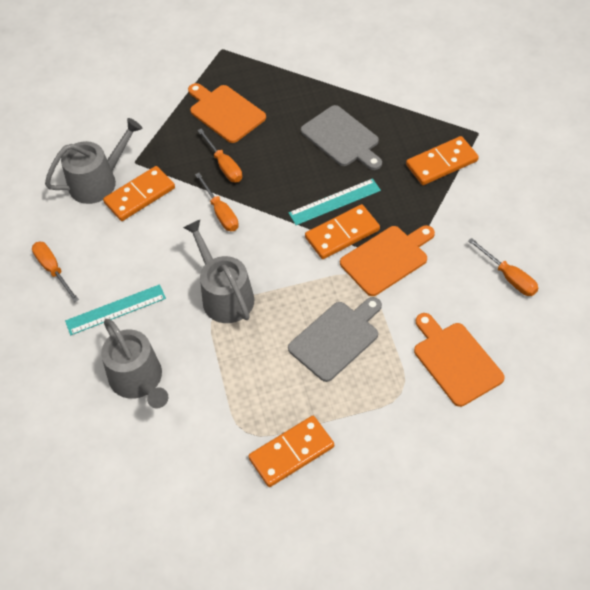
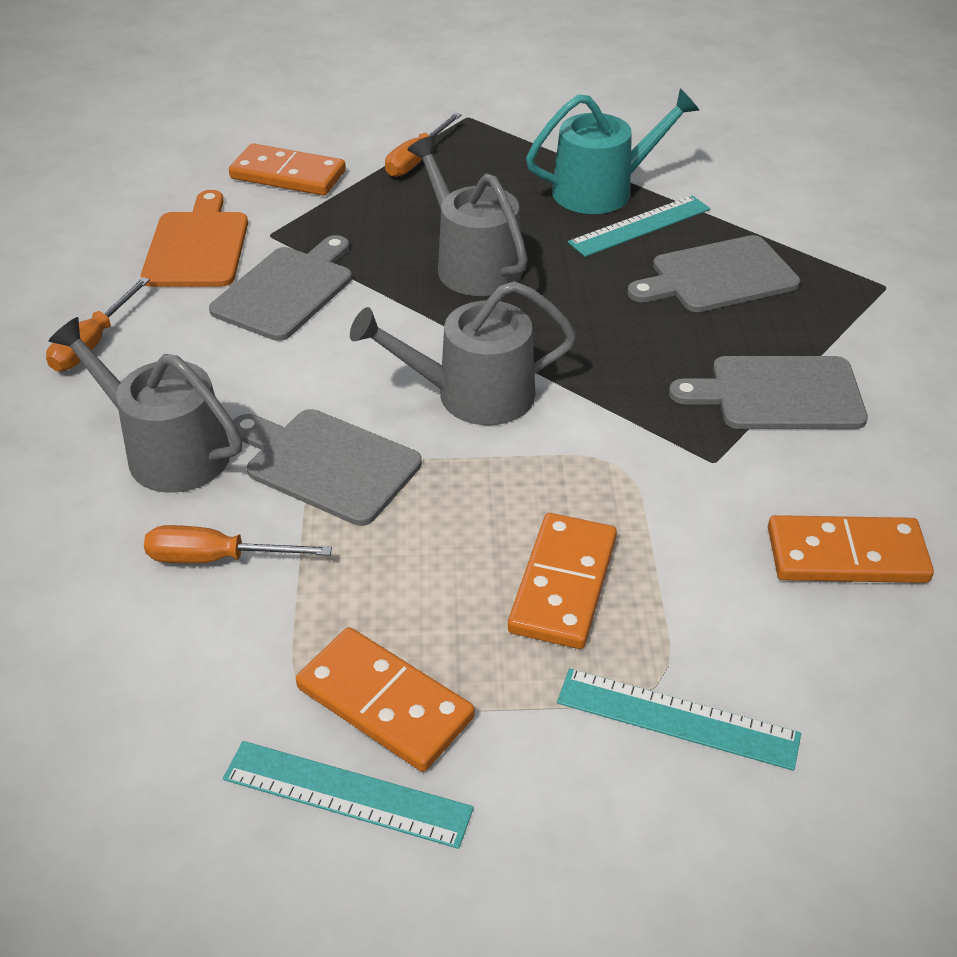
grey cutting board: [288,297,382,382] [301,105,382,170] = 2 -> [209,235,352,341] [233,409,422,526] [627,235,800,312] [669,356,868,429] = 4
orange cutting board: [188,83,266,143] [340,225,435,296] [414,313,505,407] = 3 -> [141,190,248,287] = 1
orange screwdriver: [32,242,79,302] [195,173,239,231] [197,129,242,182] [468,238,538,296] = 4 -> [46,277,150,371] [144,525,332,563] [385,113,462,177] = 3
turquoise ruler: [65,284,166,335] [288,178,381,225] = 2 -> [223,741,474,849] [557,668,801,771] [568,195,710,257] = 3
turquoise watering can: none = 0 -> [526,88,699,214] = 1

